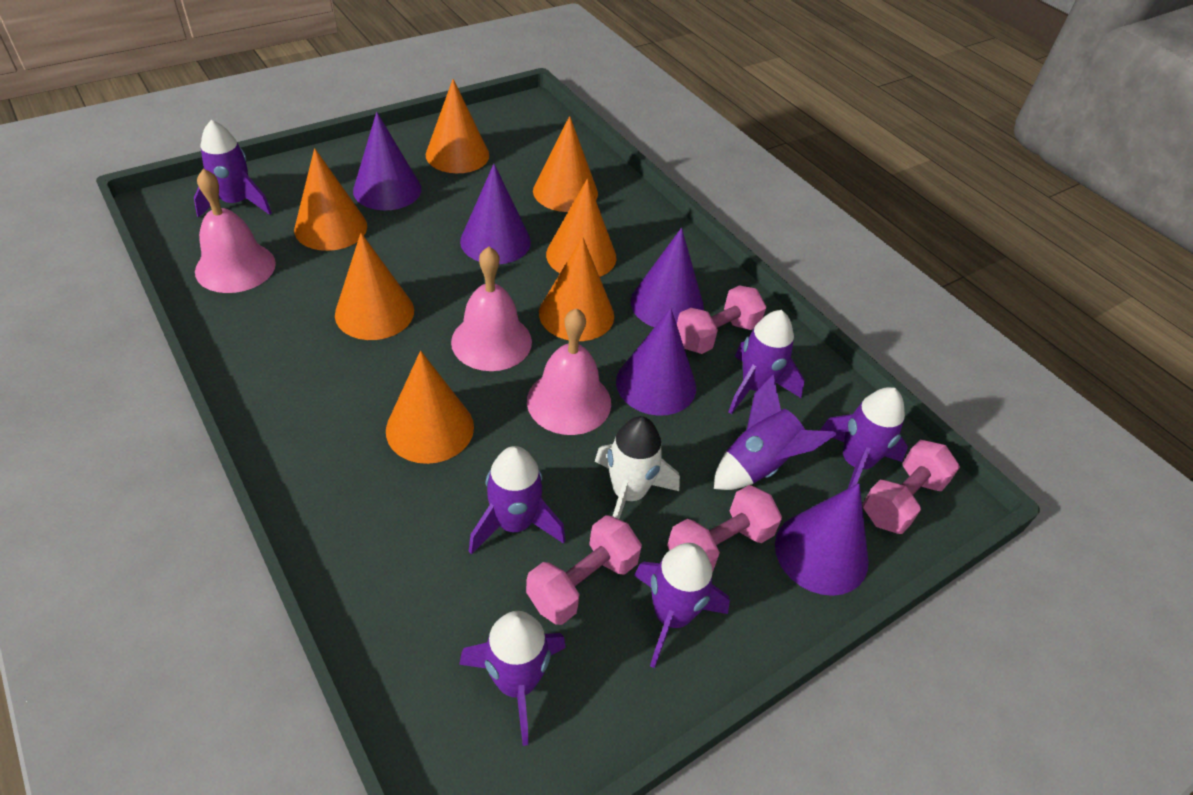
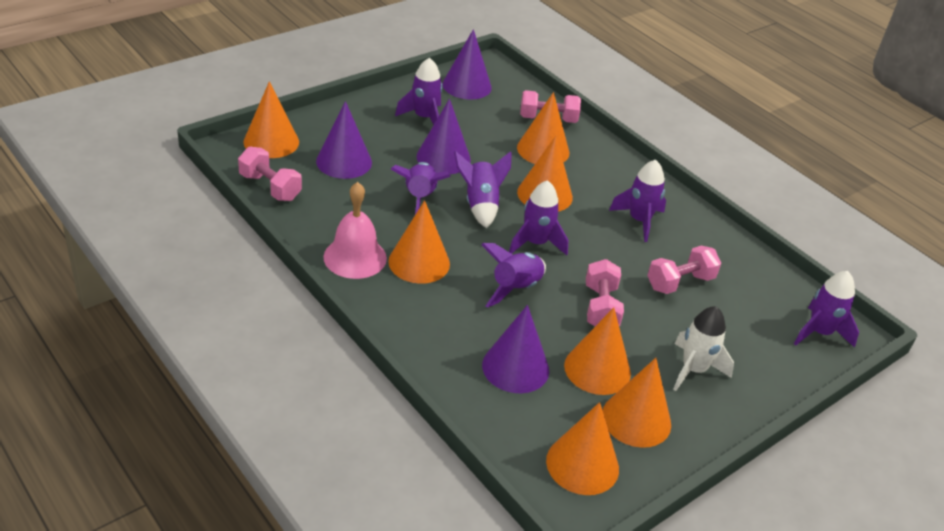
pink bell: [195,169,276,293] [451,247,532,371] [527,308,611,435] = 3 -> [323,182,387,279] = 1
purple cone: [353,112,421,210] [460,164,531,264] [616,308,696,416] [631,228,704,327] [775,483,869,596] = 5 -> [316,101,372,179] [417,99,471,174] [443,29,492,100] [482,305,549,393] = 4

